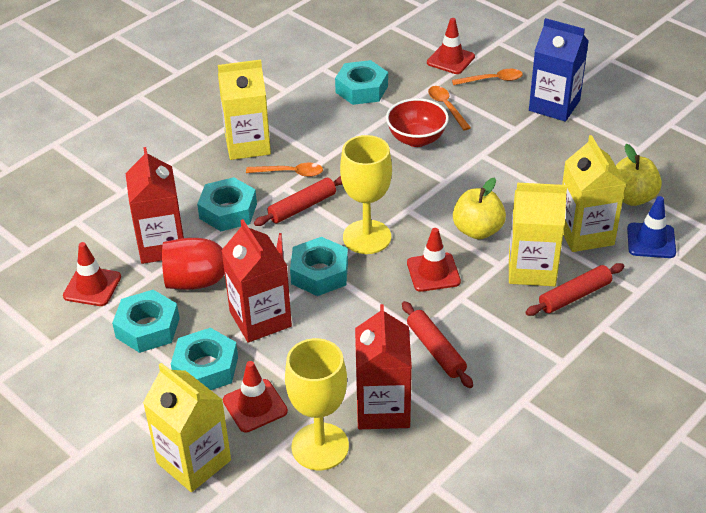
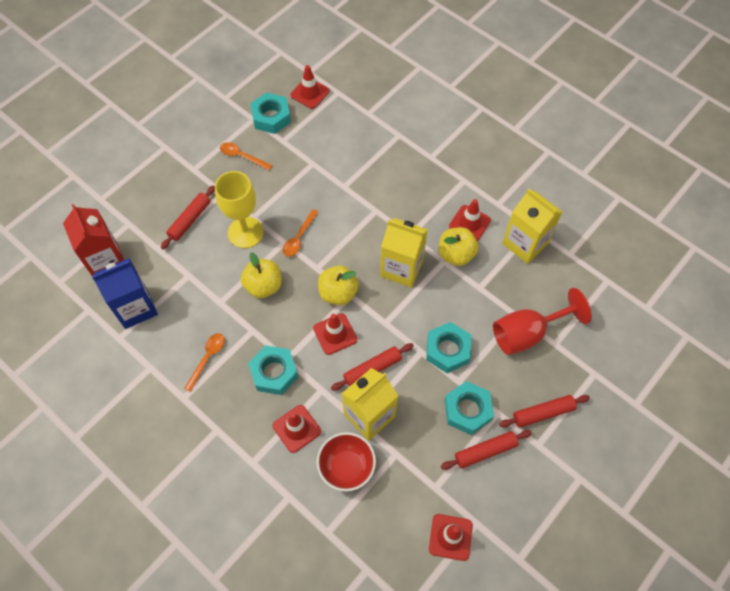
blue traffic cone: [627,196,676,258] = 1 -> none = 0
red carton: [125,147,184,264] [221,219,292,343] [355,304,412,429] = 3 -> [63,204,124,276] = 1
red rolling pin: [254,176,342,226] [402,301,473,388] [525,263,624,316] = 3 -> [161,185,215,249] [331,343,414,391] [441,430,532,470] [499,395,590,428] = 4
red traffic cone: [63,242,121,306] [223,361,288,432] [407,228,461,292] [427,18,475,74] = 4 -> [273,405,321,453] [290,65,329,109] [313,313,357,355] [429,514,473,561] [449,199,491,242] = 5
turquoise nut: [112,290,180,353] [171,328,238,390] [197,177,257,231] [290,237,348,296] [335,60,388,105] = 5 -> [248,345,298,395] [250,92,291,134] [426,322,471,373] [445,381,494,435] = 4
yellow apple: [453,178,506,239] [616,144,662,206] = 2 -> [241,252,282,298] [318,265,359,305] [439,227,479,266] = 3
yellow carton: [143,363,231,492] [218,60,271,160] [509,183,567,286] [562,135,626,252] = 4 -> [342,368,398,441] [380,218,428,288] [502,188,562,264] = 3
yellow goblet: [285,338,349,470] [340,135,392,254] = 2 -> [215,171,264,248] = 1

